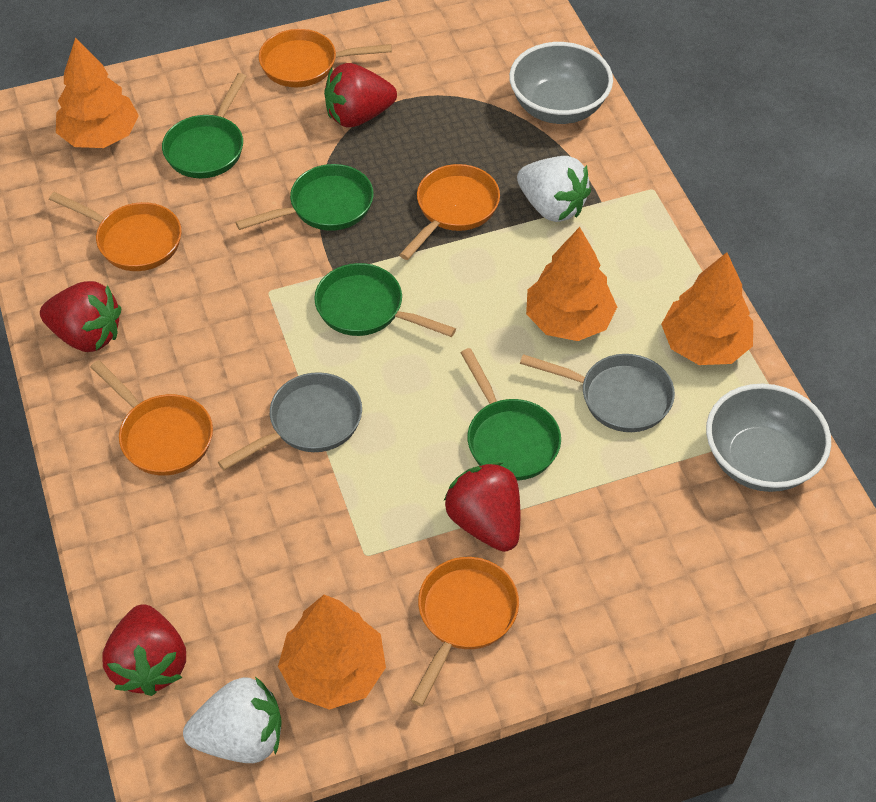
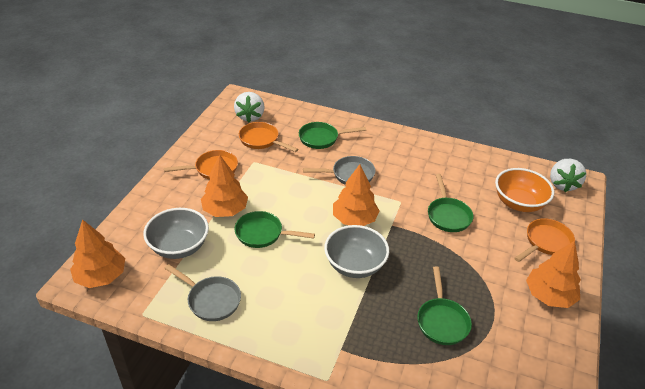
orange bowl: none = 0 -> [495,168,554,212] = 1
orange pan: [49,192,182,271] [91,360,213,476] [259,29,392,87] [399,164,500,260] [410,557,519,706] = 5 -> [164,150,238,180] [239,122,298,152] [514,218,575,262] = 3
red strawberry: [40,281,121,352] [102,604,186,696] [324,63,397,127] [444,462,520,552] = 4 -> none = 0

